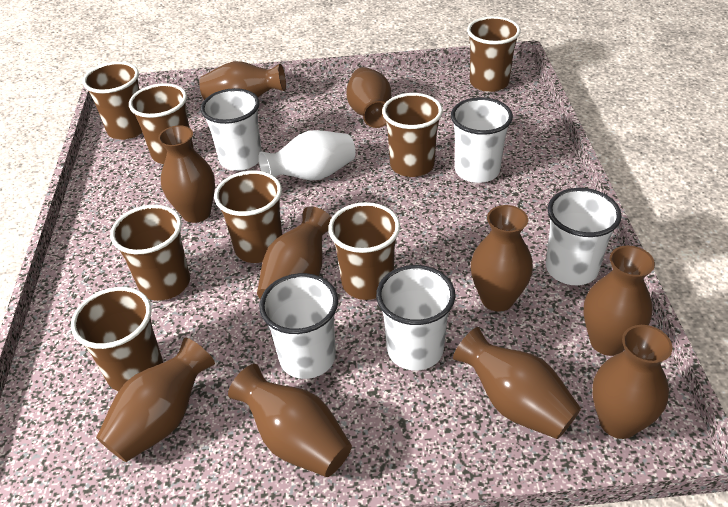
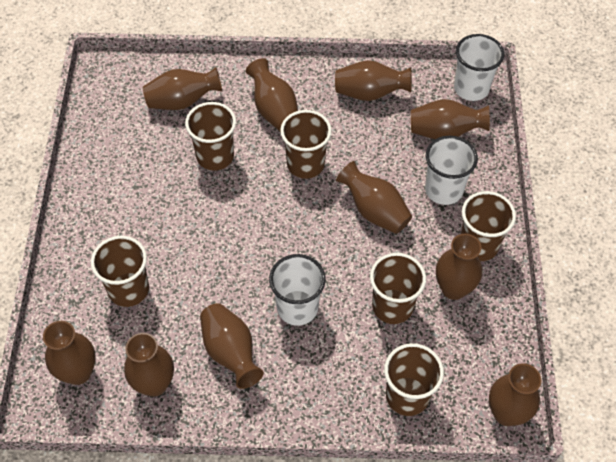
brown cup: [71,287,163,391] [83,62,142,140] [110,205,190,301] [129,83,194,164] [214,171,282,263] [328,202,400,300] [382,93,443,177] [467,16,521,92] = 8 -> [91,236,149,307] [185,102,236,171] [280,110,332,179] [370,253,426,324] [384,343,444,416] [461,191,516,261] = 6
white cup: [201,88,262,171] [259,273,338,379] [376,265,455,371] [451,97,513,183] [546,188,622,285] = 5 -> [269,254,326,326] [425,136,478,205] [454,34,504,101] = 3
white vase: [259,130,356,181] = 1 -> none = 0

